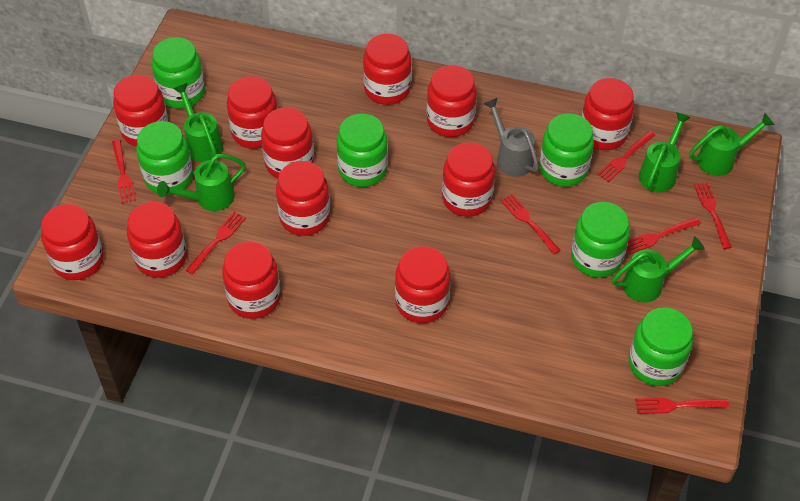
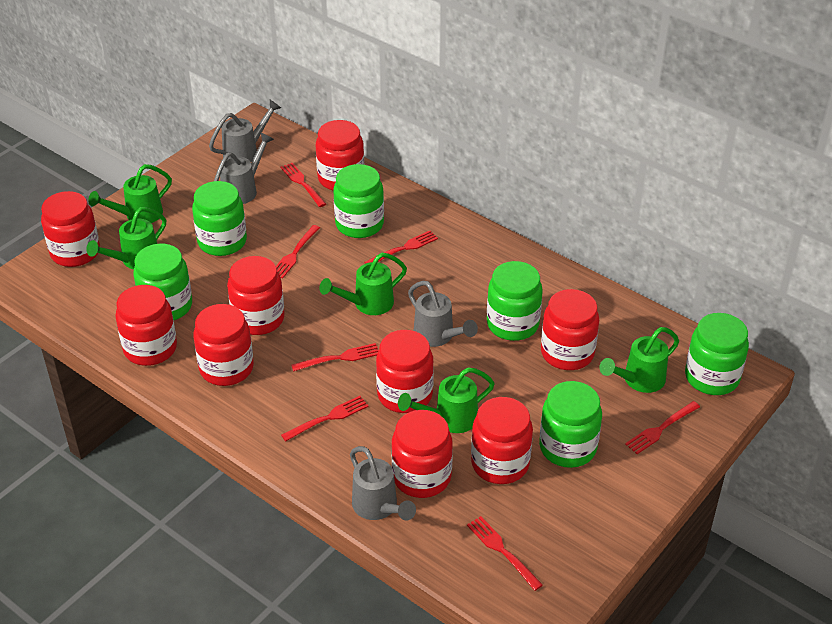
grey watering can: [483,98,539,177] = 1 -> [209,100,281,162] [214,133,274,204] [350,446,416,520] [408,281,478,347] = 4
red jar: [41,204,104,280] [113,75,169,147] [127,202,187,278] [222,242,281,319] [227,76,278,149] [261,107,314,179] [276,161,330,236] [363,34,411,105] [395,246,450,323] [427,65,477,137] [442,142,495,217] [582,78,634,150] = 12 -> [41,191,100,267] [115,285,177,366] [193,304,254,386] [227,256,285,335] [316,120,364,190] [376,330,434,413] [392,410,453,498] [471,397,533,484] [541,289,599,370] = 9

